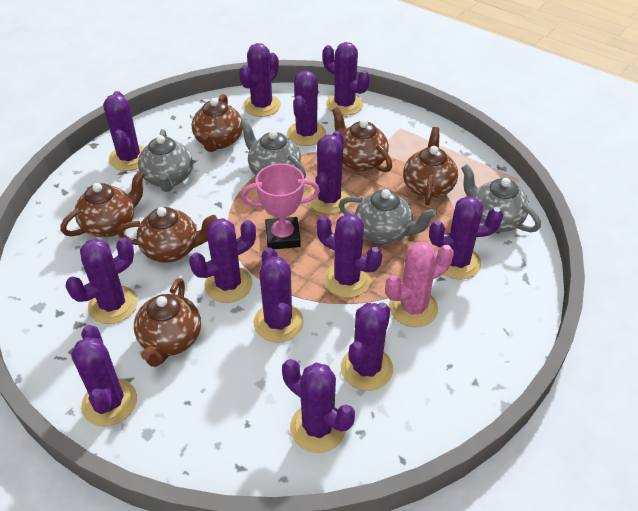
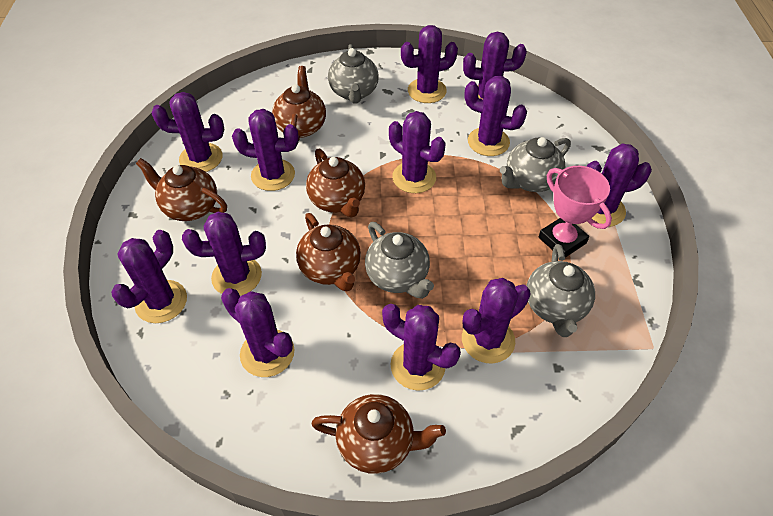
brown teapot: [61,170,145,237] [118,207,217,263] [134,278,201,367] [192,94,242,152] [332,107,392,172] [403,127,458,205] = 6 -> [136,158,227,221] [272,66,326,142] [296,213,361,291] [306,148,365,217] [312,394,446,474] = 5
pink cactus: [385,242,454,327] = 1 -> none = 0
purple cactus: [65,237,138,324] [71,325,137,426] [103,91,145,171] [189,218,256,303] [239,43,281,117] [253,247,304,343] [282,359,355,453] [287,71,326,146] [308,131,350,214] [316,214,382,298] [323,42,370,116] [341,302,393,391] [429,196,503,279] = 13 -> [111,230,187,323] [152,92,224,172] [182,212,266,296] [221,288,294,377] [232,109,299,191] [382,304,461,391] [389,111,446,193] [401,25,458,103] [462,278,531,364] [463,32,527,99] [465,76,527,156] [587,143,652,227] = 12

